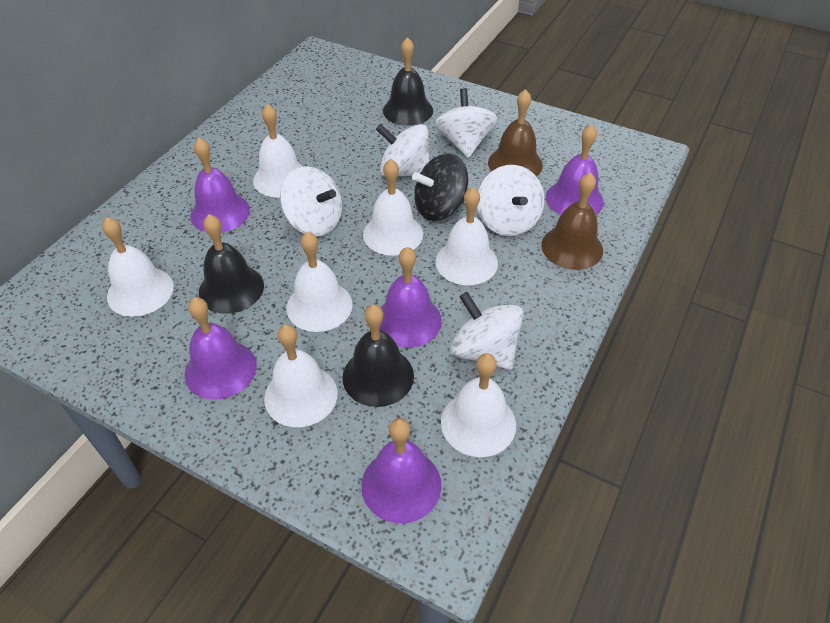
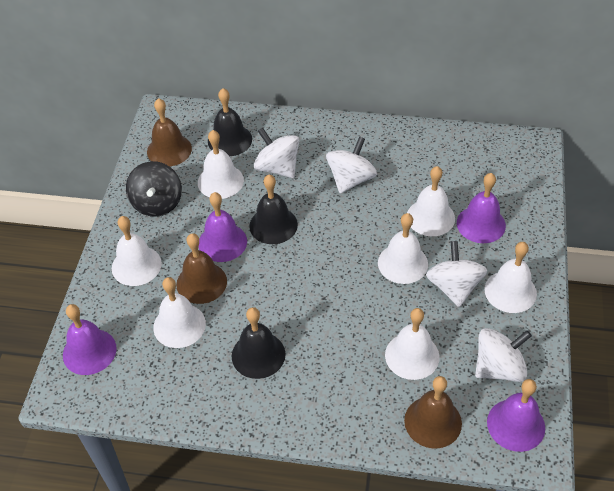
brown bell: [488,89,543,177] [541,172,603,270] = 2 -> [147,98,192,166] [176,233,227,304] [404,376,462,449] = 3
purple bell: [185,297,256,400] [190,138,250,233] [361,418,441,523] [380,247,442,348] [546,124,604,215] = 5 -> [63,304,117,375] [199,192,247,262] [457,173,506,243] [487,379,545,452] = 4
white spinning top: [280,167,342,237] [376,124,430,176] [435,88,498,158] [451,292,524,370] [477,165,544,236] = 5 -> [254,128,299,178] [326,136,377,194] [426,241,488,307] [475,328,532,382] = 4

